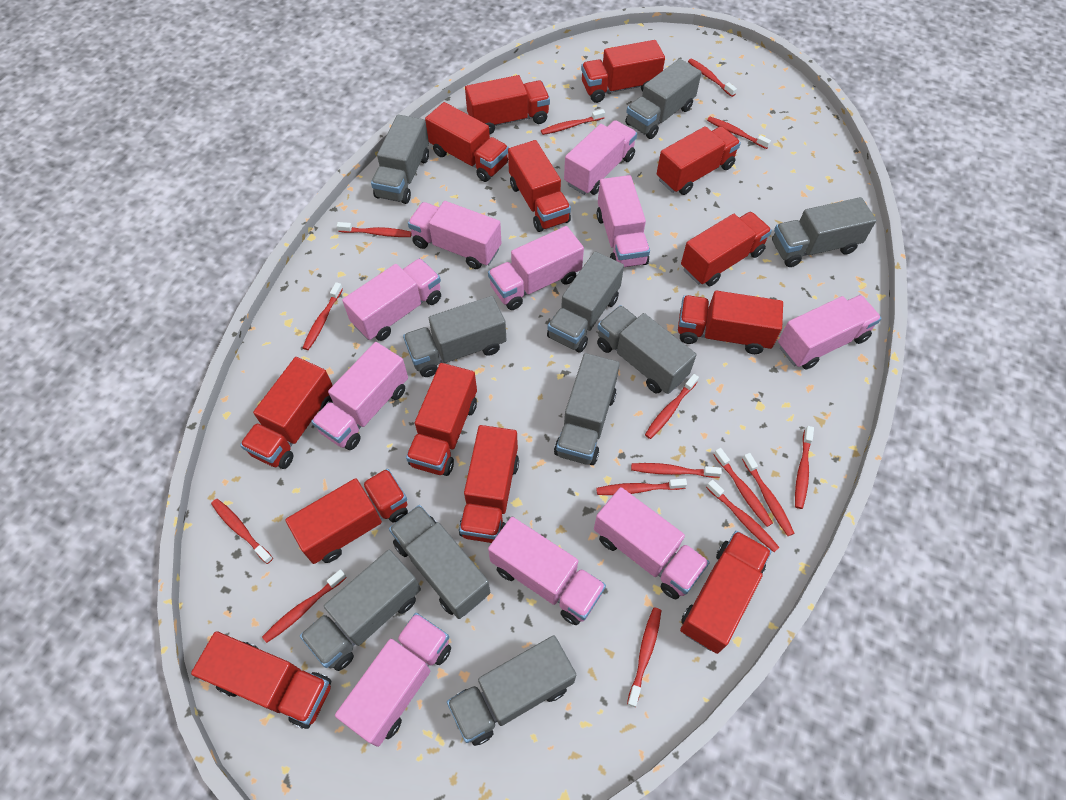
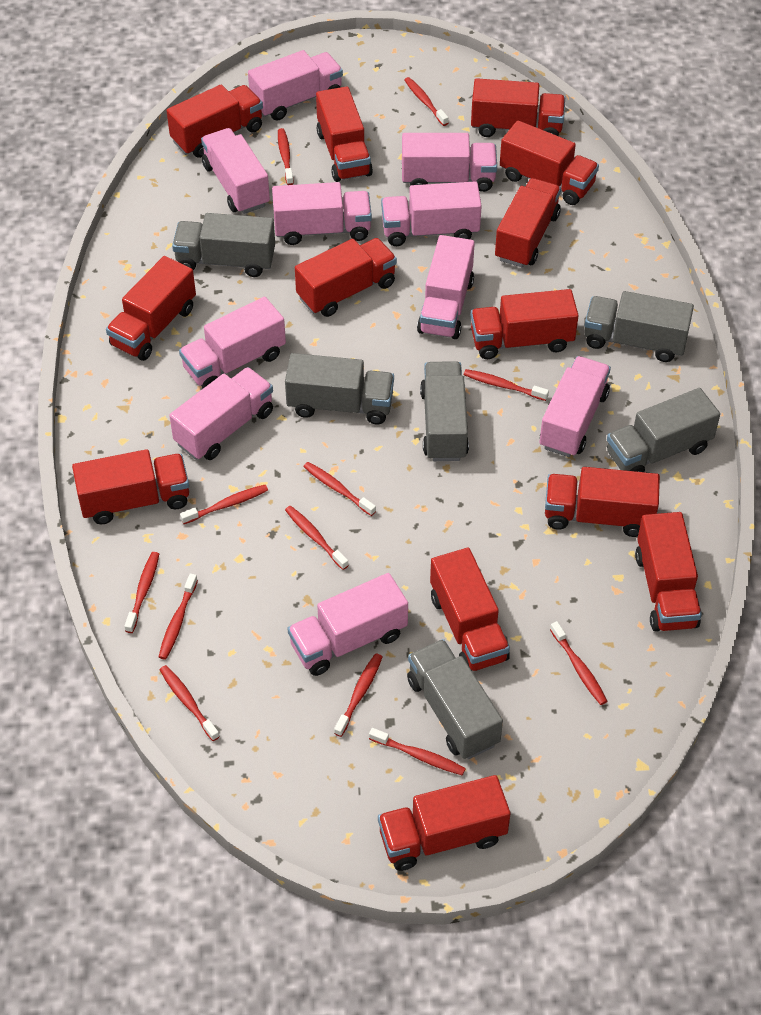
grey truck: [300,550,421,671] [371,115,429,204] [389,505,490,619] [403,296,507,377] [447,636,576,746] [547,251,624,353] [554,353,620,465] [597,305,696,394] [625,59,702,139] [772,197,876,267] = 10 -> [172,213,275,277] [285,353,394,424] [407,639,503,759] [420,361,469,461] [584,291,694,362] [607,388,720,472] = 6
red toothbrush: [211,499,273,564] [262,569,347,643] [303,282,343,350] [337,222,412,237] [541,109,605,135] [596,478,687,495] [627,607,661,707] [631,463,722,478] [645,374,699,439] [688,58,737,97] [706,480,779,552] [707,117,771,149] [714,448,773,527] [742,453,794,536] [795,426,814,509] = 15 -> [124,552,159,633] [159,573,198,660] [160,665,220,741] [180,485,268,524] [278,128,294,185] [285,506,349,570] [303,462,376,516] [334,653,382,737] [369,728,466,776] [404,77,448,126] [464,369,549,401] [550,621,607,705] = 12

